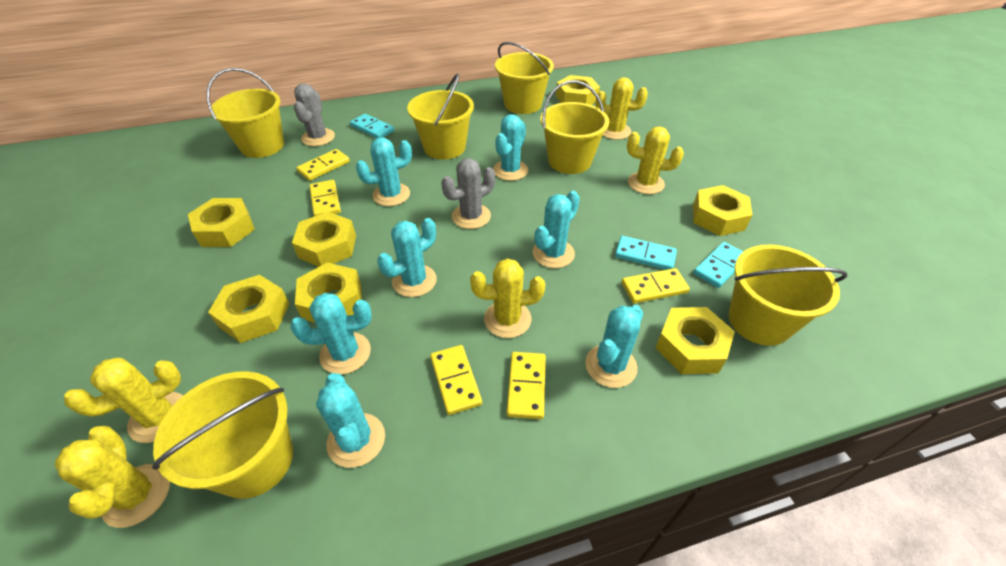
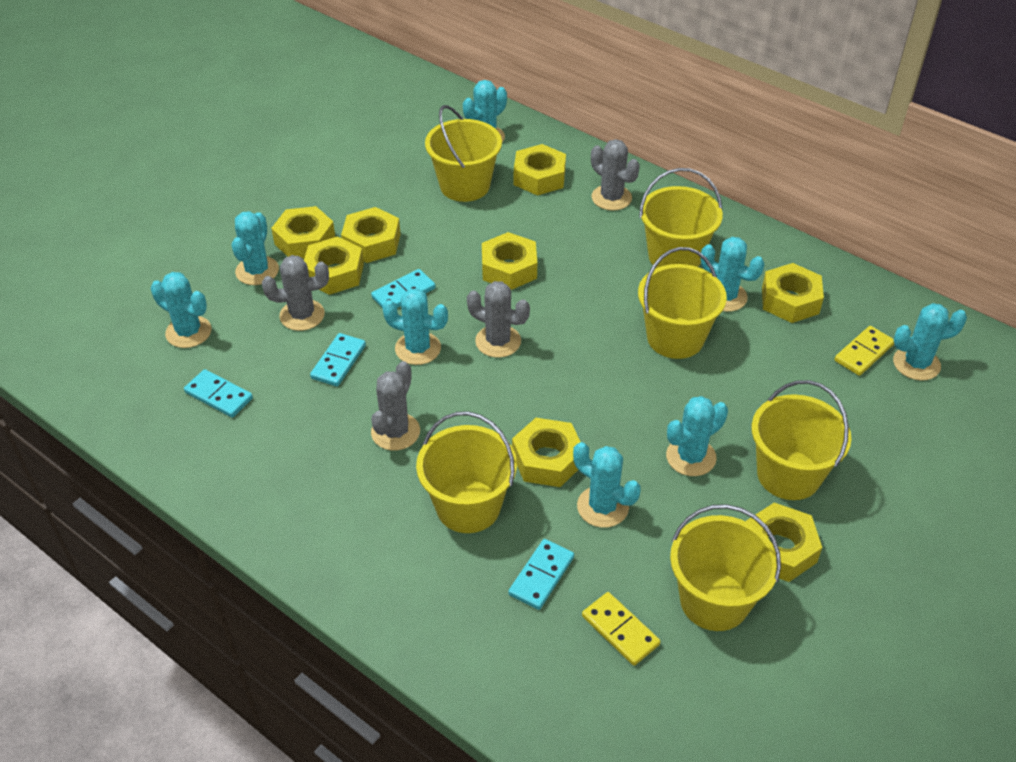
grey cactus: [294,83,335,146] [441,158,495,229] = 2 -> [262,255,329,331] [371,361,420,451] [467,281,530,358] [591,139,640,211] = 4
turquoise cactus: [290,293,372,374] [316,373,385,468] [356,138,412,206] [377,218,437,297] [493,114,528,181] [533,191,580,268] [585,305,643,388] = 7 -> [151,272,211,348] [232,211,279,285] [382,288,448,365] [463,80,507,142] [573,442,641,528] [666,396,728,476] [701,237,765,312] [893,303,967,381] = 8
turquoise domino: [350,114,394,139] [615,236,677,270] [693,242,743,288] = 3 -> [184,369,253,418] [310,333,366,387] [371,269,436,308] [508,539,574,610] = 4
yellow cactus: [55,426,170,528] [64,358,183,443] [470,258,545,338] [596,77,648,140] [627,127,684,194] = 5 -> none = 0
yellow domino: [296,149,350,181] [309,180,341,216] [430,345,482,415] [507,352,546,419] [622,268,690,303] = 5 -> [582,592,661,666] [835,326,894,376] = 2
yellow nut: [188,198,255,247] [208,275,289,343] [292,212,356,267] [295,263,362,323] [556,75,600,105] [655,307,735,374] [693,185,752,236] = 7 -> [271,206,335,259] [304,236,364,295] [341,207,401,263] [482,232,537,290] [512,418,581,487] [514,144,566,196] [746,503,822,582] [762,263,824,323] = 8

